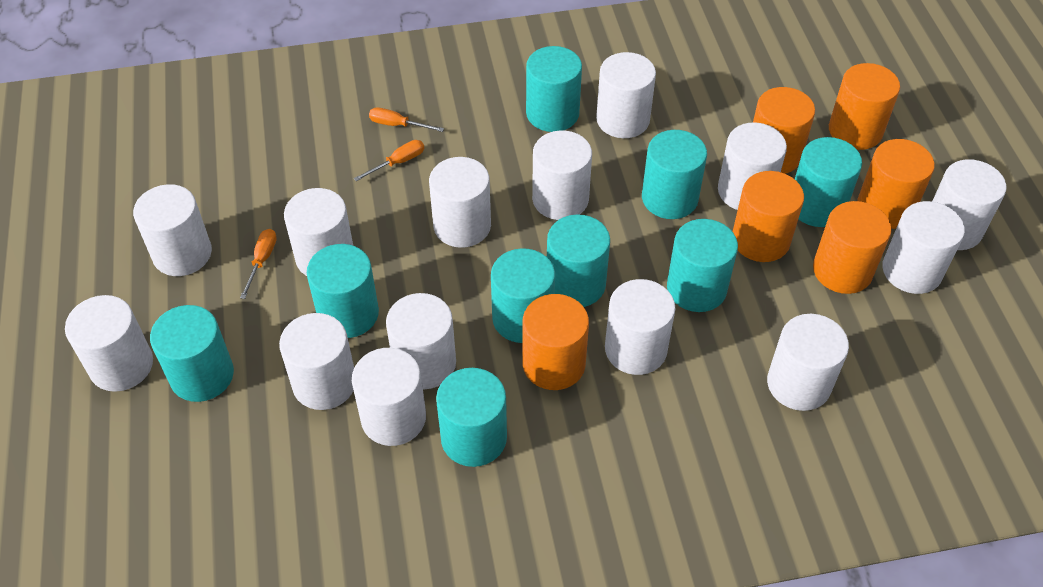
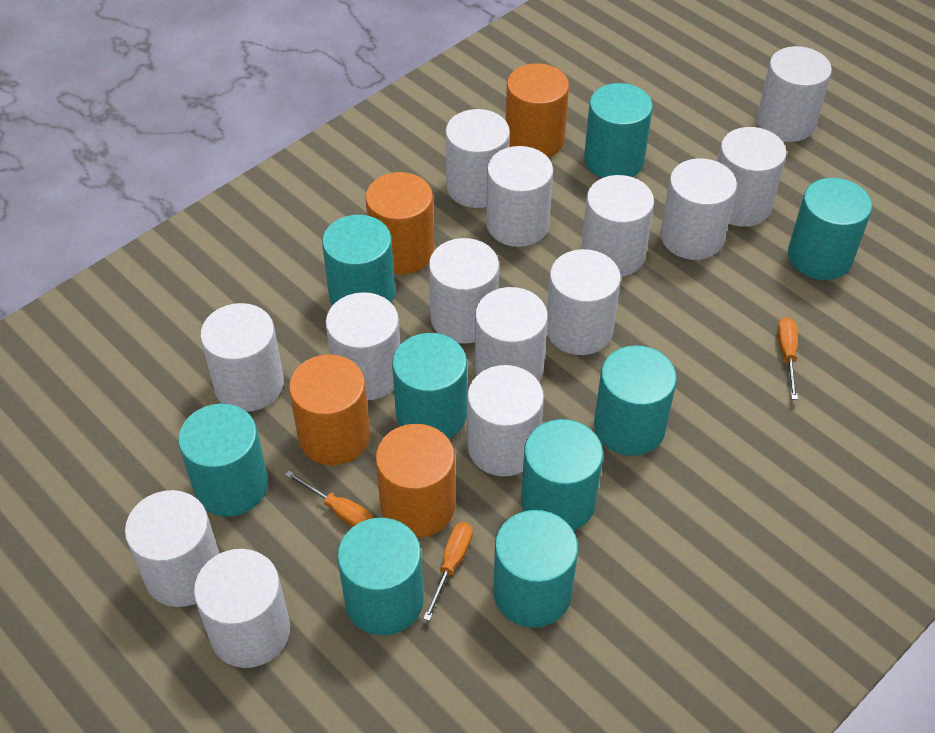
orange cylinder: [523,294,589,390] [733,171,804,262] [753,87,815,174] [813,201,892,294] [829,63,900,150] [857,139,935,229] = 6 -> [289,354,370,465] [365,172,434,274] [375,424,455,538] [506,63,569,158] = 4

